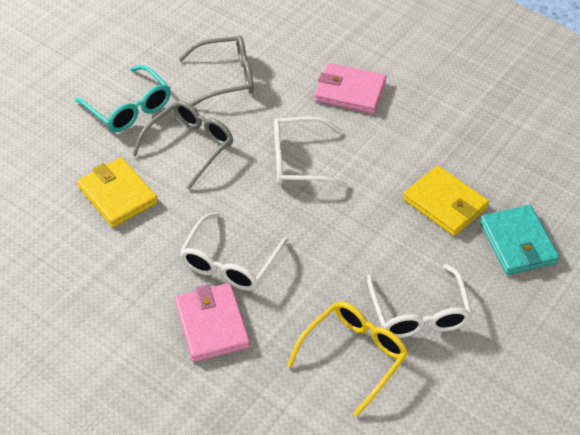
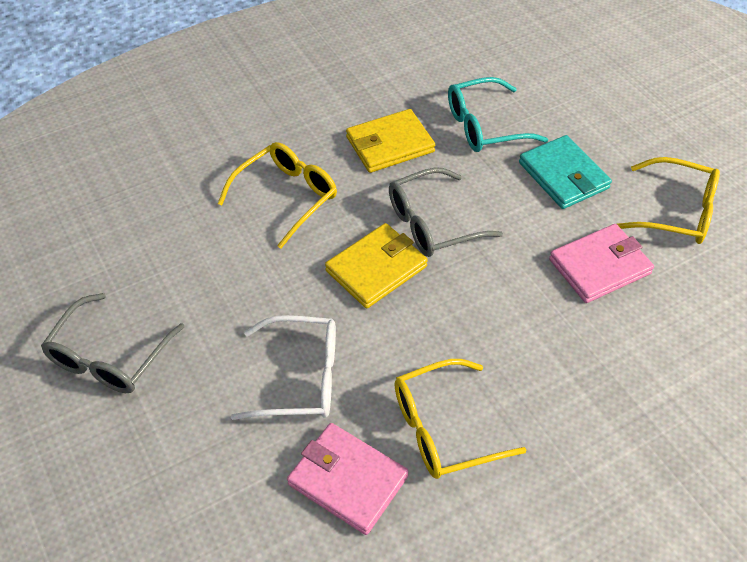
white glasses: [179,212,288,291] [274,116,349,187] [367,264,472,338] = 3 -> [231,315,336,420] = 1
yellow glasses: [287,301,408,417] = 1 -> [217,142,337,249] [394,359,526,479] [617,157,720,244] = 3

